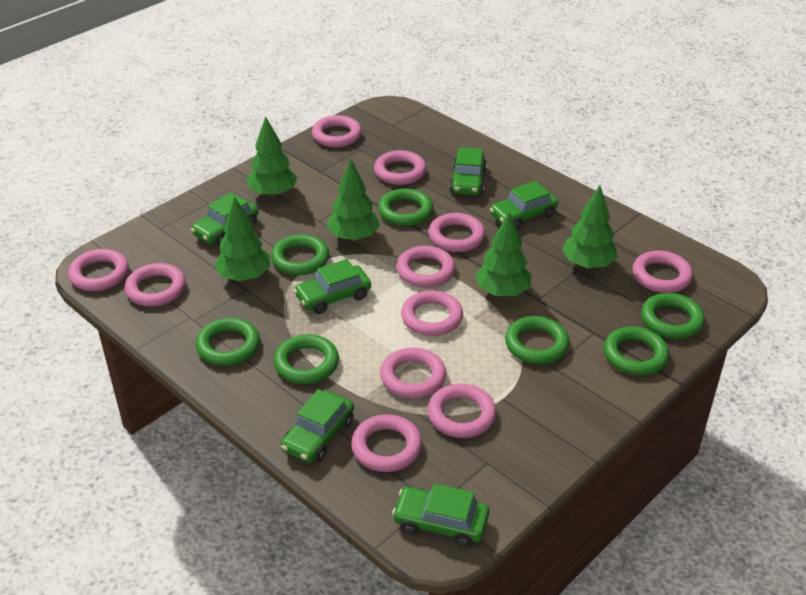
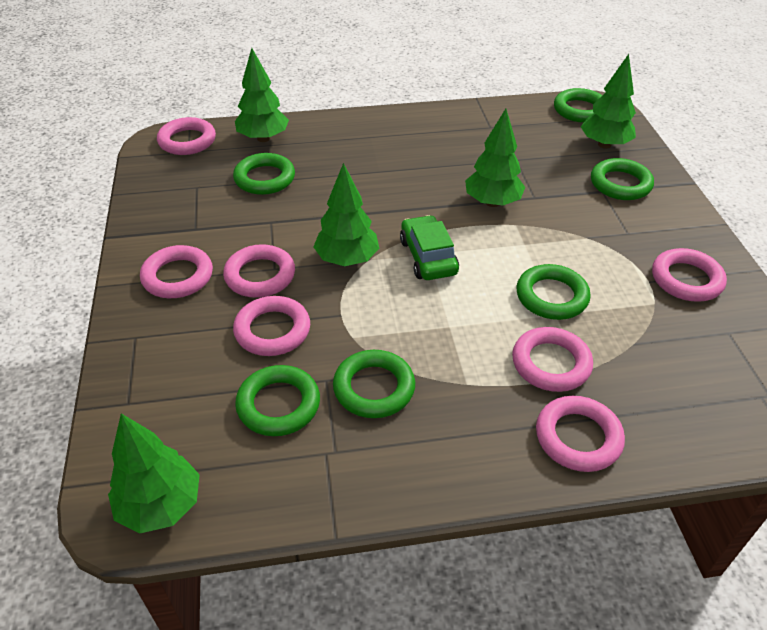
green car: [191,192,259,246] [281,389,354,463] [294,259,371,314] [392,484,489,547] [450,147,487,195] [490,181,558,229] = 6 -> [400,215,459,280] = 1
green ring: [195,318,260,366] [271,234,329,275] [274,334,339,384] [378,188,433,226] [505,316,569,364] [604,326,669,376] [641,293,705,339] = 7 -> [233,153,295,195] [235,365,320,436] [333,350,415,418] [516,264,591,320] [554,88,602,123] [591,158,654,200] = 6
pink ring: [68,249,129,291] [125,263,186,307] [312,115,362,147] [351,414,422,472] [374,150,426,185] [380,348,446,399] [396,246,455,288] [401,290,463,336] [428,213,485,252] [428,384,496,438] [633,250,693,293] = 11 -> [140,245,213,298] [157,117,216,155] [223,244,295,298] [233,296,310,356] [512,327,593,392] [536,396,625,472] [652,248,727,302] = 7

